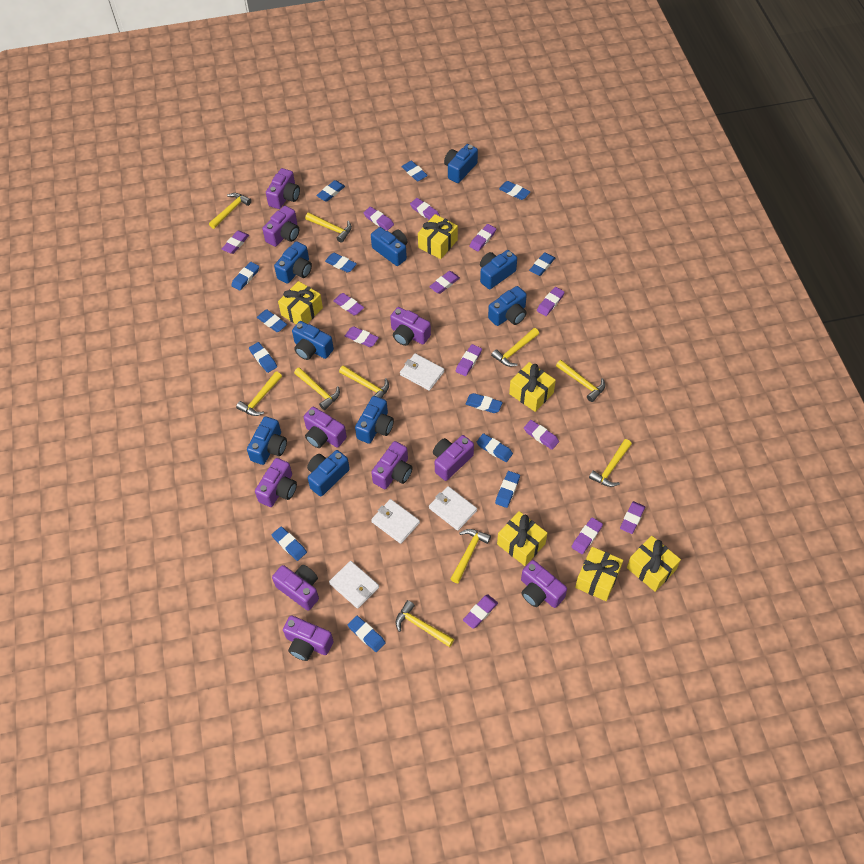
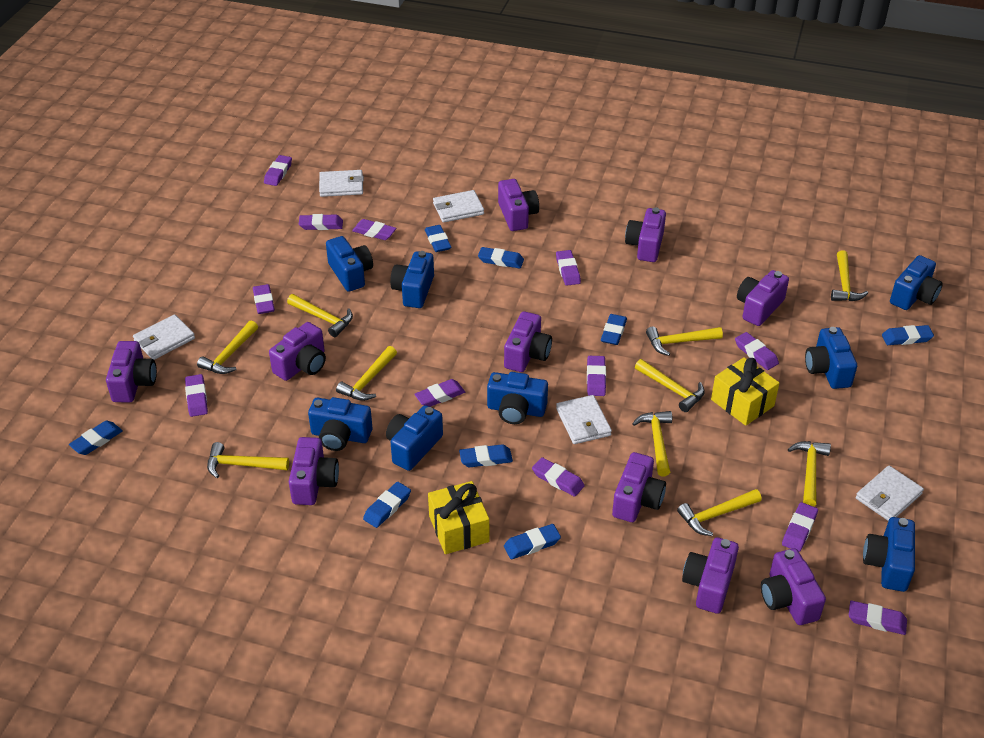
blue camera: [247,416,287,465] [274,241,312,284] [292,321,334,360] [307,450,350,497] [355,396,394,444] [371,227,408,266] [444,144,478,183] [480,250,517,289] [488,286,527,326] = 9 -> [308,397,372,451] [326,236,373,292] [386,405,443,471] [390,251,434,308] [487,372,548,424] [805,327,857,389] [863,517,915,592] [890,255,943,310] = 8
blue eraser: [231,262,259,291] [249,342,277,373] [257,309,287,332] [272,526,307,561] [316,180,345,202] [325,253,357,273] [348,616,386,652] [401,161,428,181] [466,393,503,413] [477,433,513,462] [495,471,520,508] [499,181,530,200] [529,252,555,276] = 13 -> [69,421,123,455] [363,482,411,528] [425,225,451,252] [459,444,513,467] [478,247,524,268] [504,524,561,559] [601,314,627,345] [882,325,934,345] = 8
purple eraser: [222,231,249,254] [333,293,364,315] [345,326,379,347] [364,207,394,231] [410,198,440,220] [429,271,460,294] [456,344,482,376] [463,595,498,629] [469,224,496,251] [524,420,559,450] [537,287,565,316] [571,517,603,554] [620,501,645,534] = 13 -> [185,374,208,417] [253,284,275,314] [264,155,292,186] [299,214,343,230] [352,219,396,240] [414,379,465,407] [532,457,585,497] [556,250,581,286] [587,356,606,396] [735,332,779,370] [782,502,818,552] [849,601,907,635] = 12
white wallet: [329,561,379,609] [371,499,420,544] [400,353,444,391] [429,486,477,531] = 4 -> [133,314,195,360] [319,170,364,197] [433,190,484,223] [556,395,612,444] [856,466,924,521] = 5
yellow gift: [278,281,323,324] [418,214,458,259] [497,511,547,566] [509,362,556,412] [575,547,623,601] [627,536,681,592] = 6 -> [428,481,489,554] [711,357,779,426] = 2

